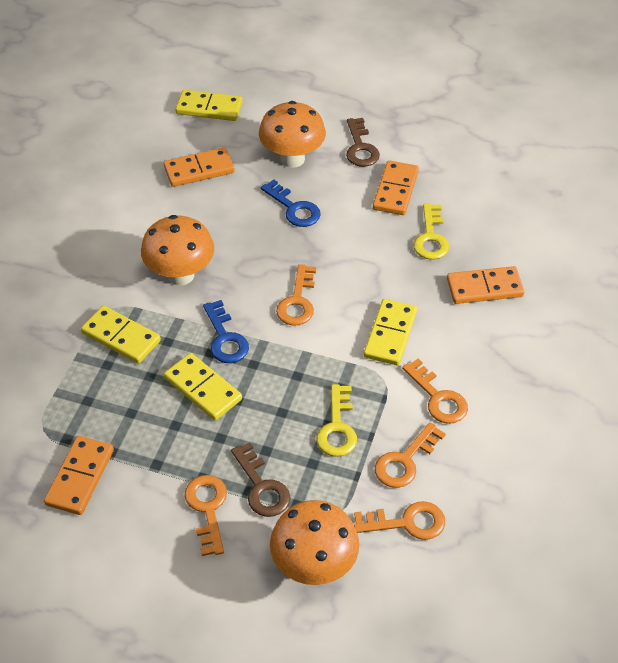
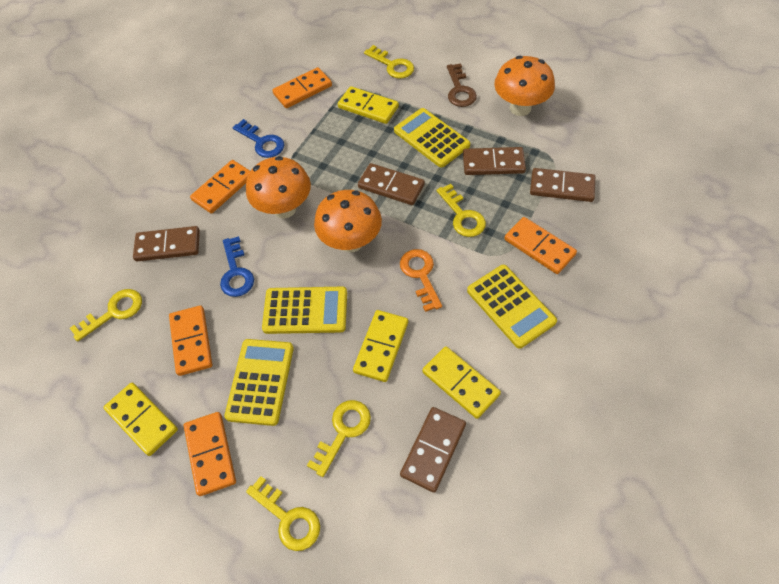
brown domino: none = 0 -> [133,226,200,262] [358,163,425,205] [400,407,466,493] [463,147,526,175] [530,168,595,202] = 5
brown key: [231,442,290,517] [346,118,380,167] = 2 -> [447,63,477,107] = 1
orange domino: [44,436,114,515] [164,147,235,187] [373,160,419,215] [447,266,524,304] = 4 -> [169,306,212,376] [184,412,236,496] [190,160,250,214] [272,67,332,108] [505,217,577,274] = 5
orange key: [185,475,227,556] [276,264,316,326] [354,501,445,540] [375,422,446,488] [402,358,468,424] = 5 -> [400,249,442,312] = 1
yellow calculator: none = 0 -> [224,339,294,426] [262,287,347,334] [394,108,470,168] [467,265,557,348] = 4
yellow key: [316,384,357,457] [413,203,449,260] = 2 -> [70,289,142,342] [246,476,320,551] [307,400,371,477] [364,45,414,79] [437,184,486,237] = 5

